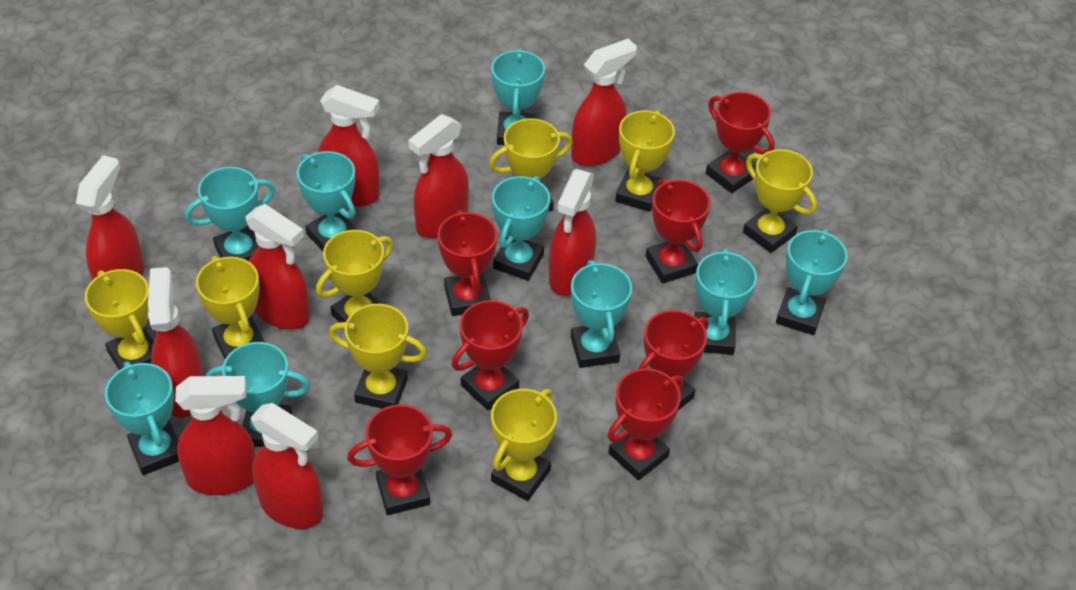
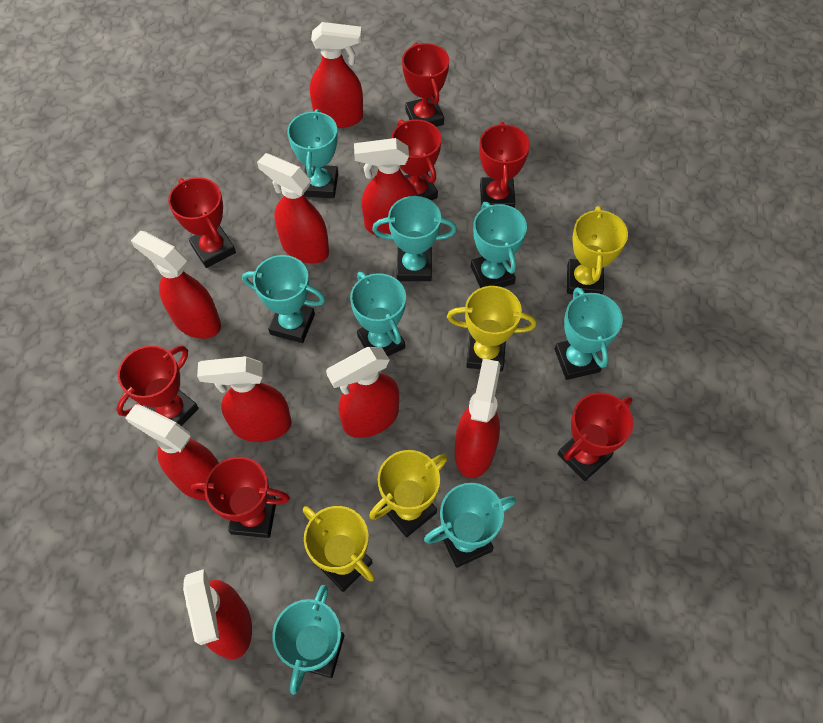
turquoise trophy: [105,361,179,475] [185,167,275,261] [206,342,310,447] [297,151,358,251] [491,49,545,145] [492,176,550,281] [571,260,632,368] [694,248,757,355] [776,229,847,335] = 9 -> [242,255,325,343] [272,585,344,695] [287,109,338,198] [350,272,406,356] [372,196,457,281] [424,483,516,568] [471,202,527,288] [555,287,623,380] = 8
yellow trophy: [85,269,154,370] [196,256,265,359] [316,230,393,322] [329,304,427,409] [489,118,573,212] [491,389,557,501] [615,110,675,212] [743,149,817,253] = 8 -> [303,506,375,592] [369,450,447,537] [447,286,537,371] [567,206,628,294] = 4

